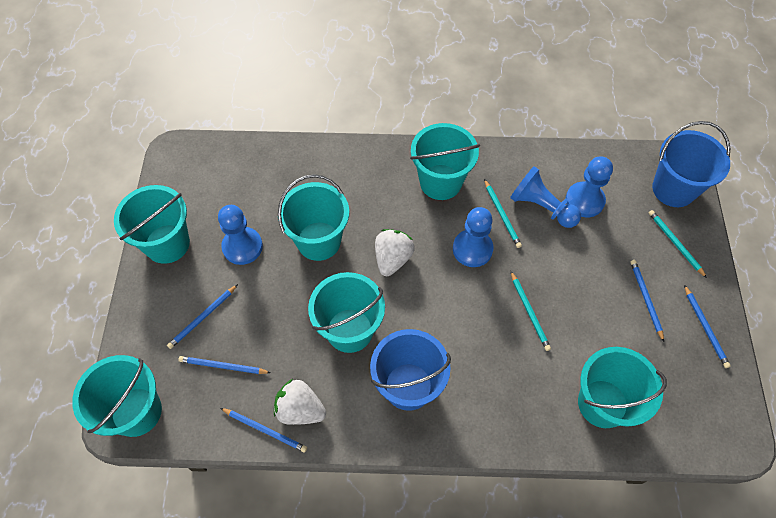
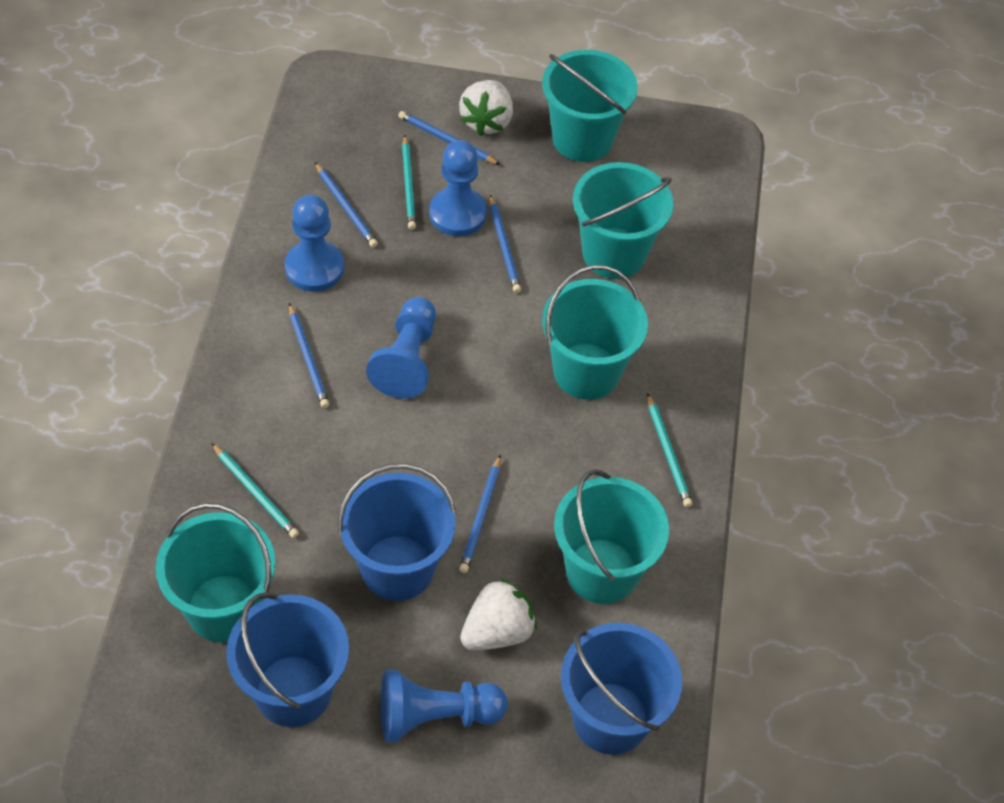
blue bucket: [370,329,451,411] [652,121,730,207] = 2 -> [226,592,349,727] [338,463,456,601] [561,623,682,755] = 3
turquoise bucket: [72,355,162,437] [114,185,190,264] [278,174,349,261] [308,272,385,353] [410,123,480,200] [578,347,667,428] = 6 -> [156,503,275,643] [542,50,638,162] [542,265,648,399] [554,469,669,604] [573,162,673,279] = 5

